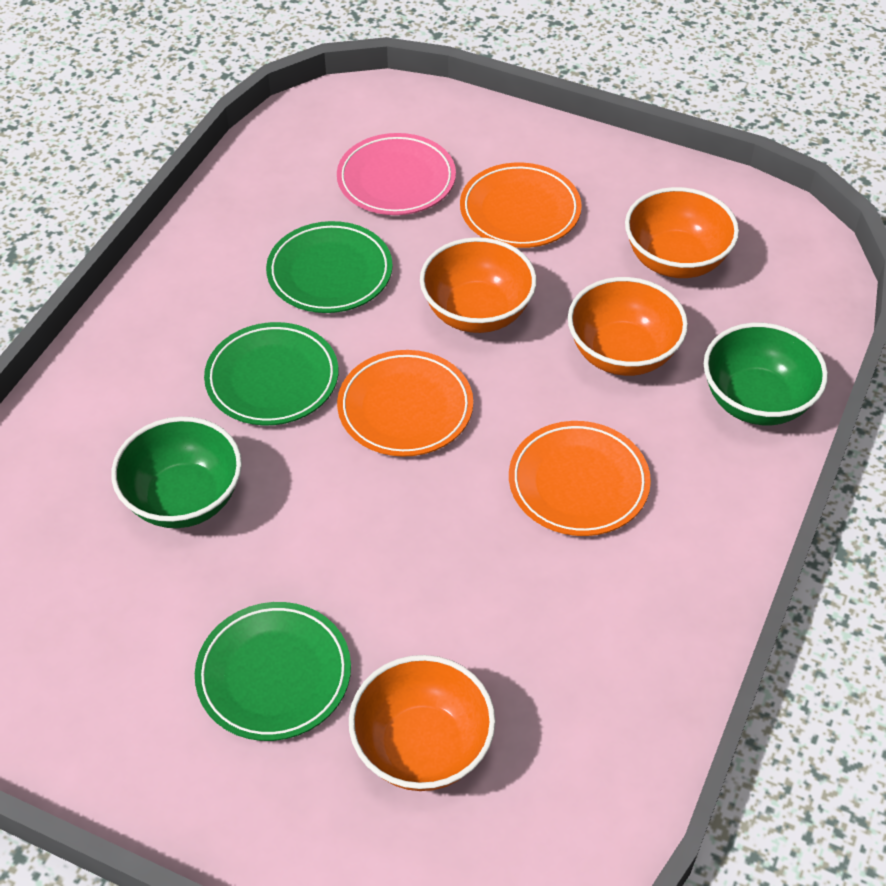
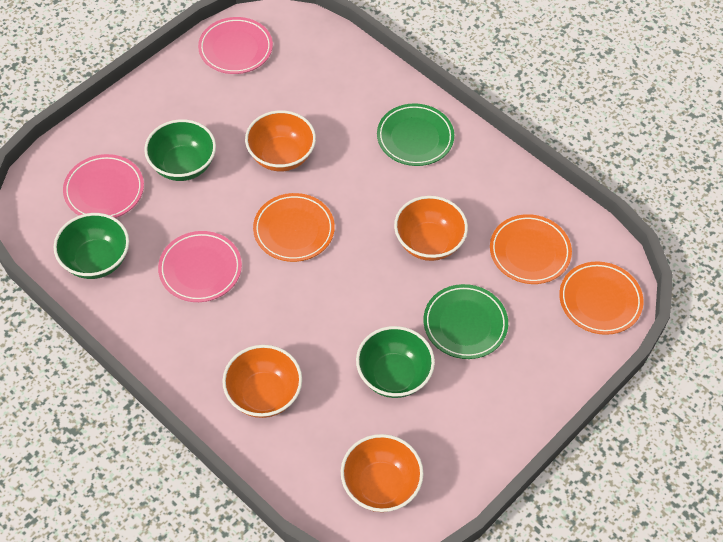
green bowl: [111,417,242,528] [704,323,828,425] = 2 -> [54,213,129,279] [144,119,216,181] [356,326,435,398] = 3
green plate: [195,602,351,741] [204,322,338,426] [266,221,393,313] = 3 -> [377,103,454,166] [423,284,508,359] = 2
pink plate: [337,133,456,215] = 1 -> [63,154,144,218] [158,231,242,302] [198,17,273,74] = 3

